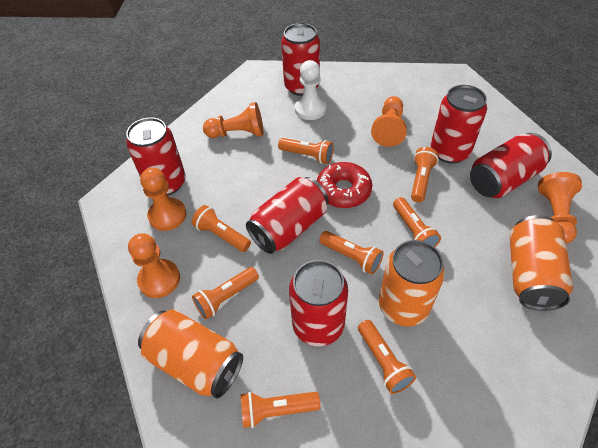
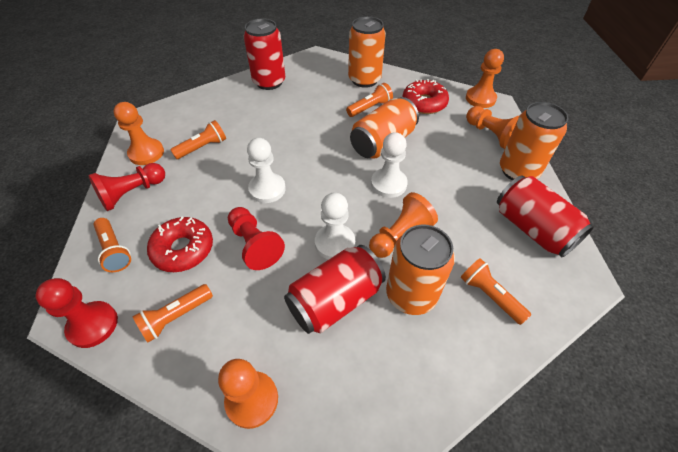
orange can: [138,309,243,398] [379,240,445,326] [509,215,573,311] = 3 -> [348,16,386,88] [350,97,419,159] [386,225,455,315] [500,102,568,180] = 4
orange flashlight: [192,205,251,252] [192,267,259,319] [241,392,320,428] [278,138,334,164] [319,231,384,275] [358,320,416,394] [393,197,441,247] [411,147,439,202] = 8 -> [94,218,131,272] [132,284,213,343] [170,120,226,159] [346,83,393,117] [460,258,531,325] = 5
red can: [126,117,186,195] [246,177,329,254] [281,23,320,96] [289,260,348,346] [431,85,487,163] [470,133,552,198] = 6 -> [244,18,285,90] [284,245,386,334] [497,176,594,258] = 3
red donut: [317,162,372,208] = 1 -> [147,216,213,272] [403,79,449,114] = 2
red pawn: none = 0 -> [35,278,118,348] [88,163,165,211] [228,207,285,270] = 3
white pawn: [295,60,326,120] = 1 -> [247,138,286,203] [315,193,355,260] [371,132,408,198] = 3

